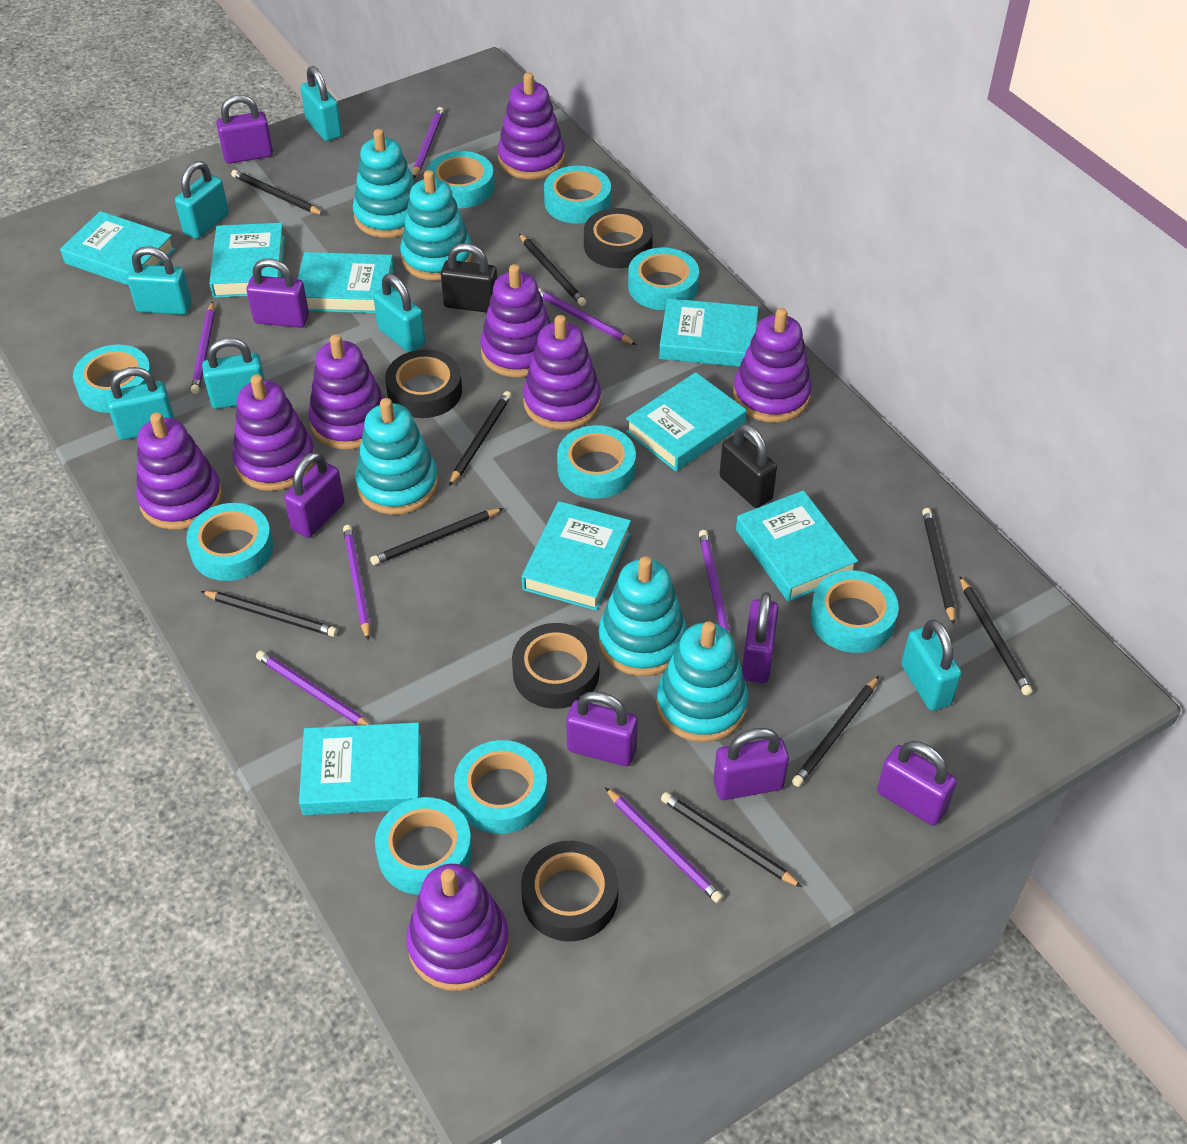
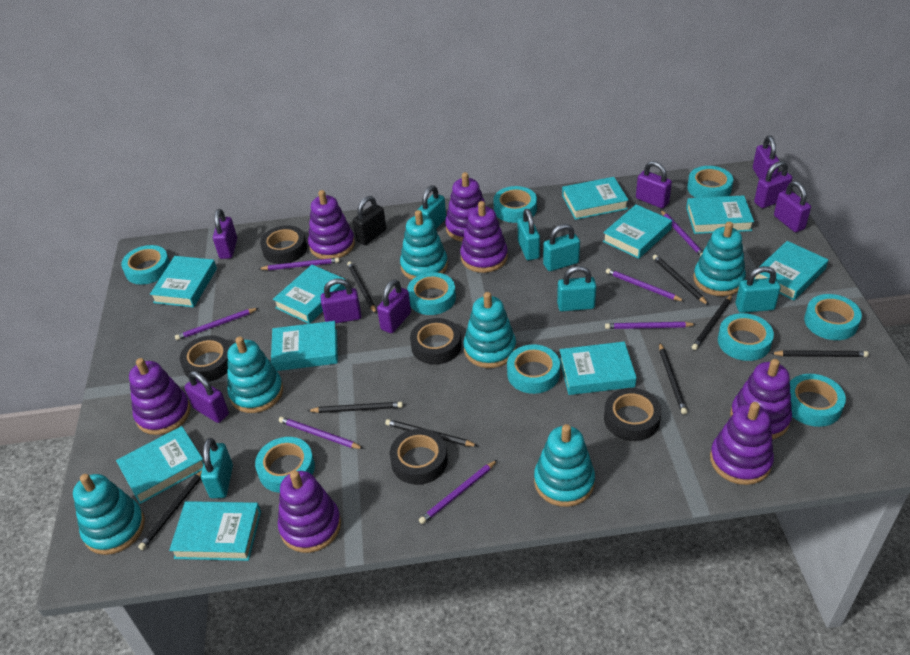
black padlock: [441,243,497,313] [719,424,777,508] = 2 -> [353,196,386,245] = 1
black pencil: [201,591,338,637] [231,170,324,215] [370,508,503,565] [449,391,512,486] [519,234,586,306] [661,792,802,887] [792,676,879,787] [922,508,955,624] [959,576,1032,696] = 9 -> [138,470,202,550] [307,402,403,413] [347,262,377,314] [385,419,477,446] [653,254,709,305] [659,342,688,414] [692,295,732,350] [770,350,869,357] = 8
black tape: [385,350,462,418] [512,623,600,709] [521,841,618,942] [584,208,653,268] = 4 -> [180,335,230,382] [260,225,307,264] [390,429,448,485] [410,318,462,365] [604,388,662,441] = 5
purple padlock: [216,95,273,164] [247,258,309,328] [284,452,344,538] [566,691,638,766] [713,728,789,800] [742,592,779,683] [877,741,957,826] = 7 -> [184,371,229,423] [213,209,237,259] [320,278,362,324] [377,279,411,333] [636,161,672,208] [753,136,779,180] [754,161,792,208] [774,181,811,232] = 8
purple stacking toy: [136,413,222,530] [232,375,315,491] [308,334,384,449] [406,864,509,991] [480,264,551,378] [498,72,565,179] [523,315,601,430] [733,308,812,423] = 8 -> [129,358,191,435] [278,471,341,553] [308,190,355,259] [445,172,486,242] [460,201,508,273] [710,402,774,485] [730,359,792,439] = 7
turquoise book: [60,211,175,285] [209,223,285,298] [298,252,394,313] [299,722,421,815] [522,501,631,611] [626,372,747,471] [659,298,759,367] [736,490,858,602] = 8 -> [116,426,204,504] [150,256,217,308] [169,501,261,561] [271,321,338,371] [273,265,346,324] [559,342,637,395] [562,177,629,220] [603,204,672,259] [686,195,754,234] [754,241,828,300] = 10
turquoise padlock: [106,367,175,440] [127,246,192,315] [175,161,229,239] [202,338,265,409] [300,66,342,141] [373,274,426,352] [901,619,962,711] = 7 -> [201,438,233,498] [418,185,446,229] [518,209,540,260] [543,224,580,271] [557,266,596,311] [736,266,781,313] = 6
turquoise stacking toy: [353,129,416,238] [355,398,438,515] [400,170,473,281] [598,556,687,676] [656,622,748,742] = 5 -> [73,474,145,555] [227,337,283,413] [400,210,448,280] [464,292,516,368] [534,424,595,507] [693,222,746,296] = 6

